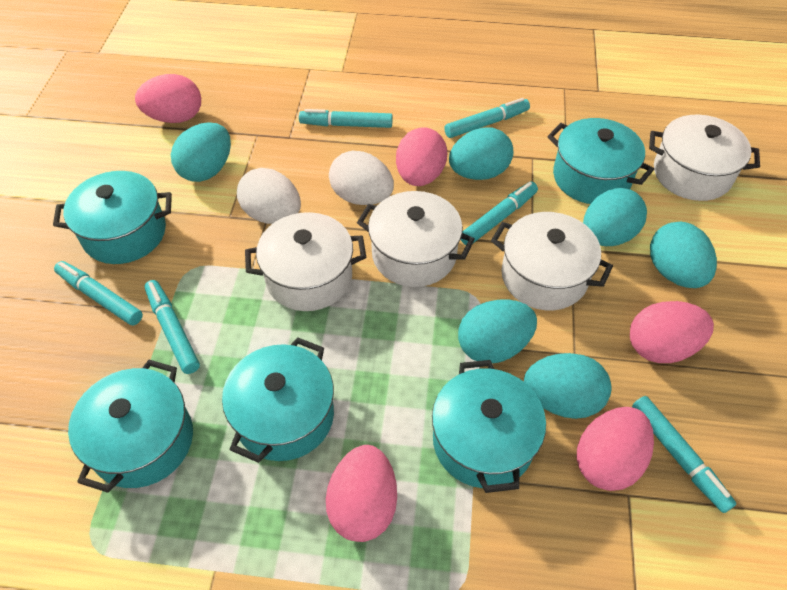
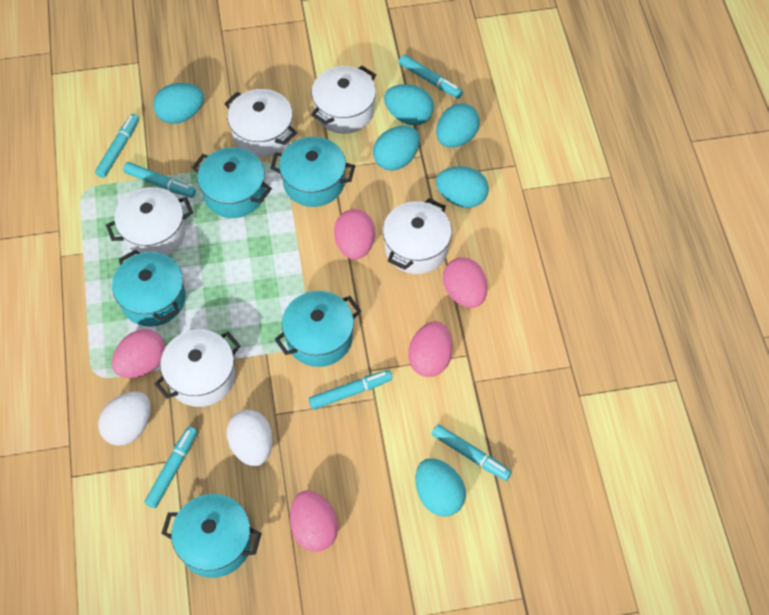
white pot: [245,212,366,311] [357,191,475,287] [491,212,613,310] [649,115,760,201] = 4 -> [106,187,193,256] [154,330,241,407] [224,89,297,157] [311,66,376,134] [383,198,452,274] = 5

